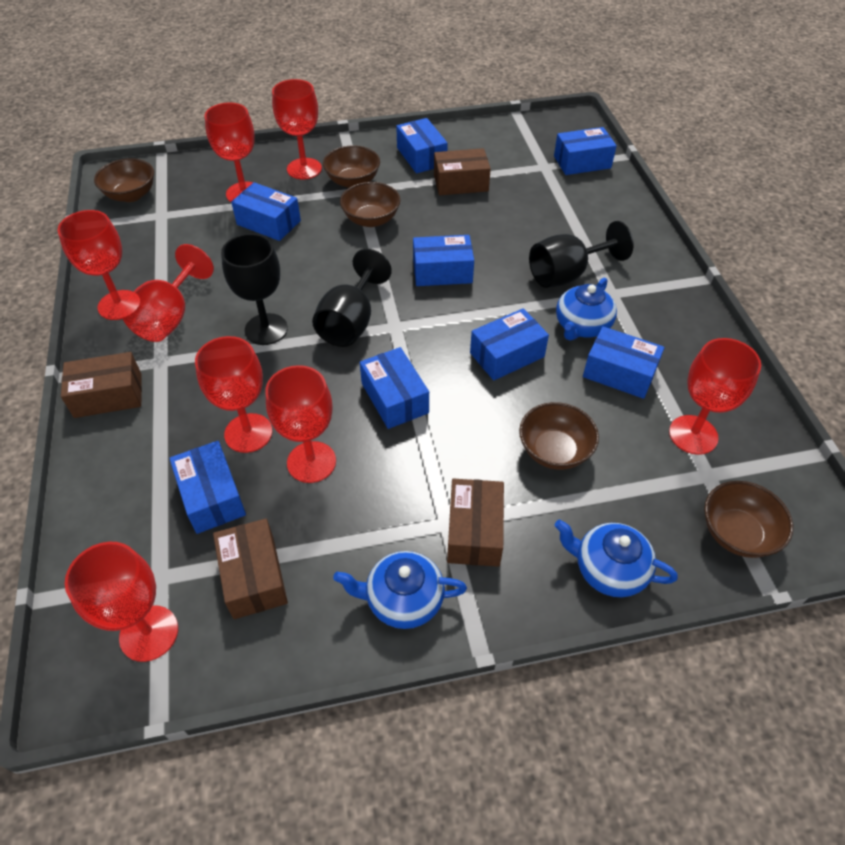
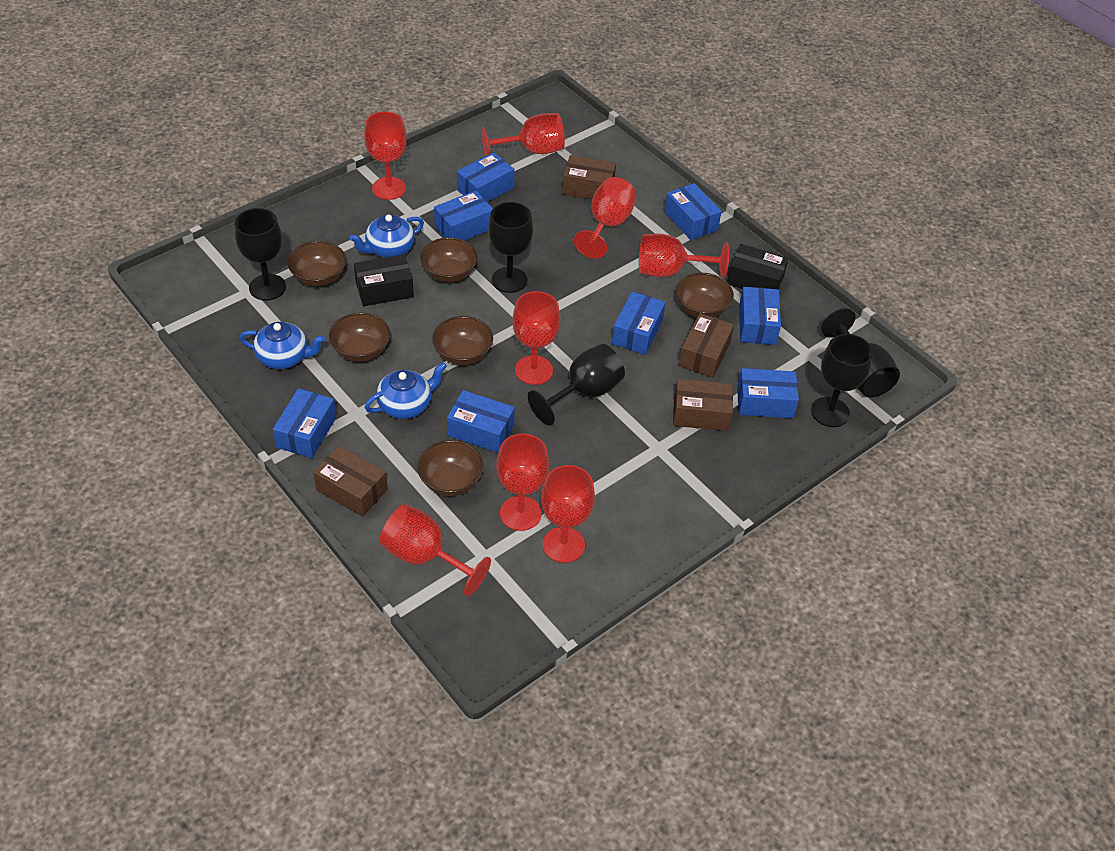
black box: none = 0 -> [354,254,414,306] [727,244,788,290] = 2
black goblet: [221,234,288,345] [312,249,392,347] [529,221,634,288] = 3 -> [235,208,286,301] [488,202,533,293] [528,344,625,425] [811,334,873,427] [821,308,900,397] = 5
brown bowl: [94,158,154,202] [323,145,380,188] [340,182,400,227] [519,402,599,470] [704,481,793,558] = 5 -> [287,241,346,286] [329,313,390,362] [417,440,484,496] [420,237,478,282] [432,316,493,365] [676,273,734,318] = 6

